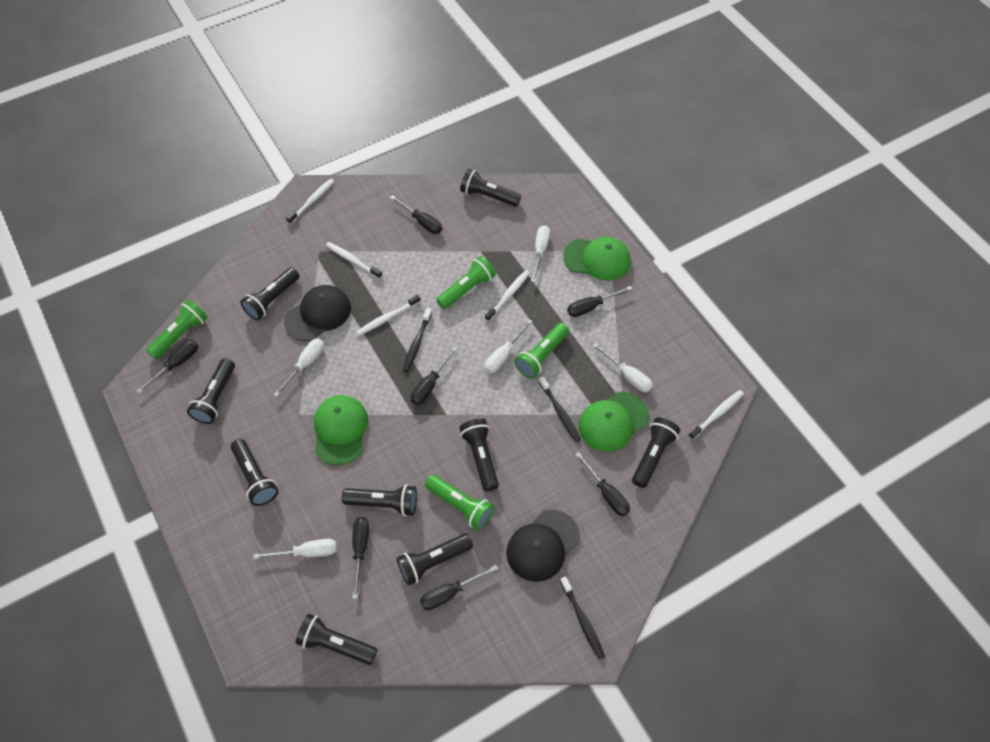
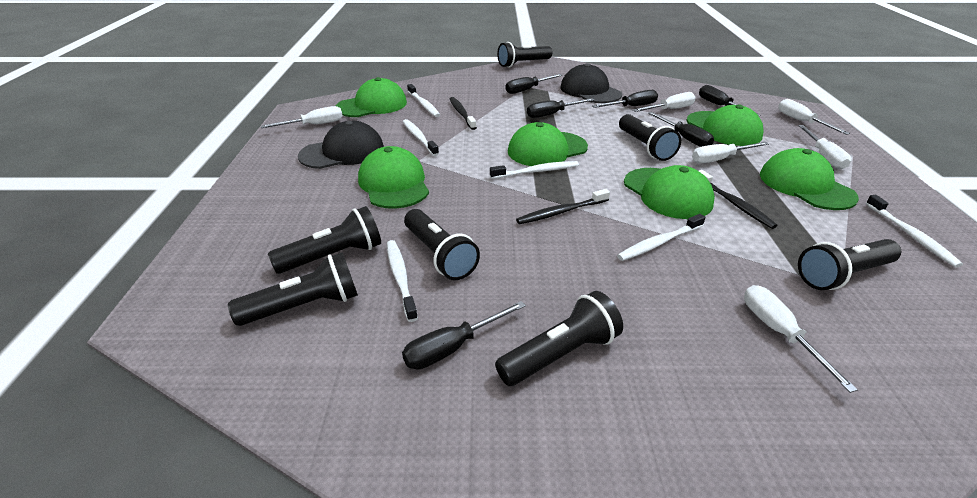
black flashlight: [187,358,235,424] [231,439,278,506] [240,267,300,320] [295,614,378,665] [342,484,417,516] [397,533,473,585] [459,418,499,491] [460,169,521,207] [632,417,680,488] = 9 -> [228,252,358,326] [268,206,381,274] [404,209,480,280] [495,291,623,386] [497,42,552,68] [619,114,681,161] [798,239,901,290] = 7
black screwdriver: [137,340,198,393] [352,517,369,599] [390,195,442,234] [411,347,457,405] [420,565,498,610] [567,286,632,317] [575,452,630,516] = 7 -> [402,301,526,369] [505,74,563,94] [527,98,594,118] [592,90,658,108] [648,112,714,147] [699,85,761,116] = 6
green cap: [314,395,368,465] [563,237,631,281] [579,392,649,452] = 3 -> [336,77,407,117] [358,146,429,209] [508,122,588,166] [624,165,715,219] [686,104,764,146] [760,148,859,210] = 6
green flashlight: [146,299,208,359] [425,474,494,530] [436,256,496,309] [514,323,569,378] = 4 -> none = 0
white screwdriver: [253,539,337,559] [274,338,324,397] [485,319,533,373] [531,225,550,282] [592,343,653,392] = 5 -> [261,106,343,128] [633,92,696,112] [692,142,769,163] [744,285,858,393] [778,99,850,135] [798,125,852,169] = 6
white toothbrush: [286,179,334,224] [326,242,382,279] [356,294,421,336] [485,270,530,321] [688,390,744,440] = 5 -> [387,240,418,322] [403,119,439,156] [407,84,440,117] [490,161,579,179] [617,214,705,261] [866,195,963,268] = 6

